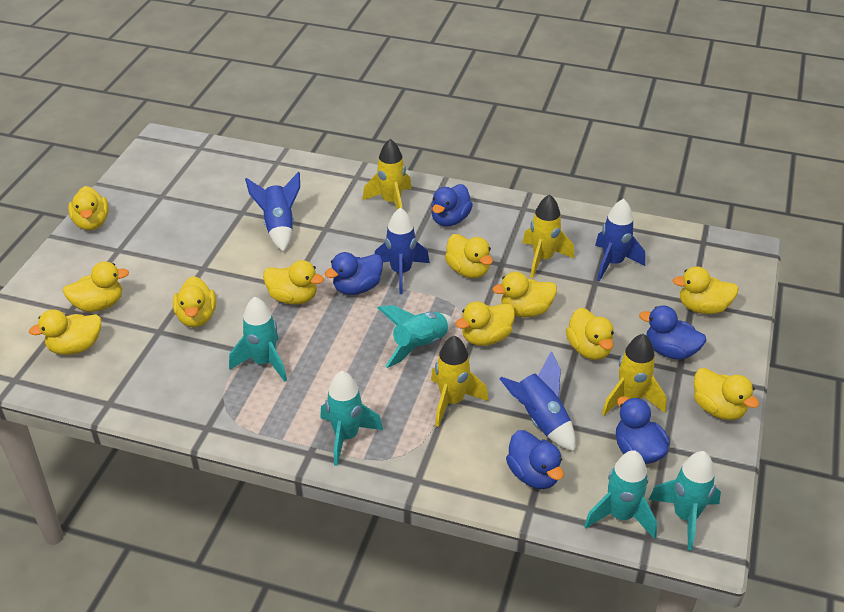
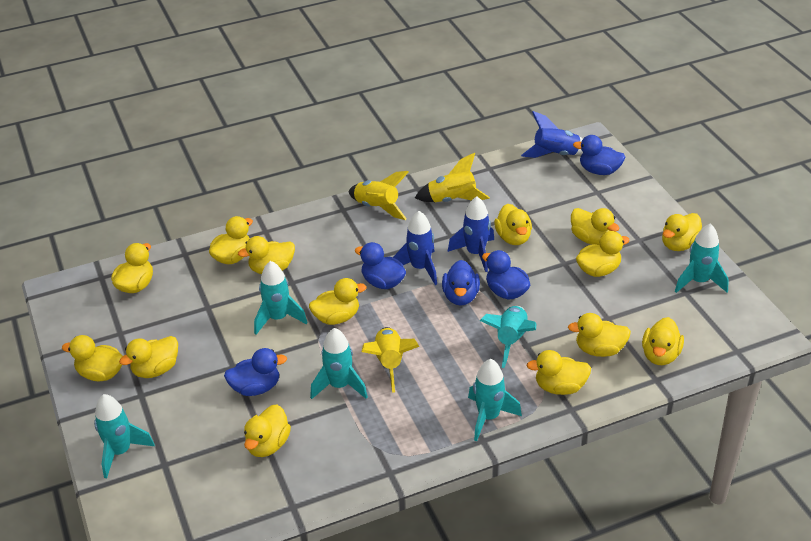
blue rocket: [245,172,300,252] [375,208,430,294] [499,351,576,452] [595,199,645,281] = 4 -> [393,211,437,285] [447,197,494,272] [521,111,583,158] = 3
turquoise rocket: [229,297,287,382] [320,371,383,466] [378,305,453,368] [584,450,657,539] [648,451,721,551] = 5 -> [94,394,155,478] [254,261,307,335] [310,328,368,399] [468,359,522,441] [480,306,536,368] [675,224,729,293] = 6
yellow duck: [29,309,101,355] [63,261,129,312] [68,186,109,230] [173,276,216,327] [263,260,324,304] [445,234,493,278] [456,301,515,346] [492,272,557,317] [566,308,614,360] [673,266,739,314] [694,368,759,420] = 11 -> [62,335,123,381] [111,243,153,293] [119,336,178,378] [209,216,253,264] [238,236,295,274] [244,404,291,457] [309,278,366,325] [494,204,532,245] [526,350,591,395] [568,313,631,357] [571,208,620,245] [576,231,630,277] [642,317,684,365] [662,213,702,251] = 14
yellow rocket: [362,139,412,210] [431,336,488,427] [522,194,575,278] [602,334,667,416] = 4 -> [349,171,409,220] [362,327,420,393] [415,153,490,202] = 3

